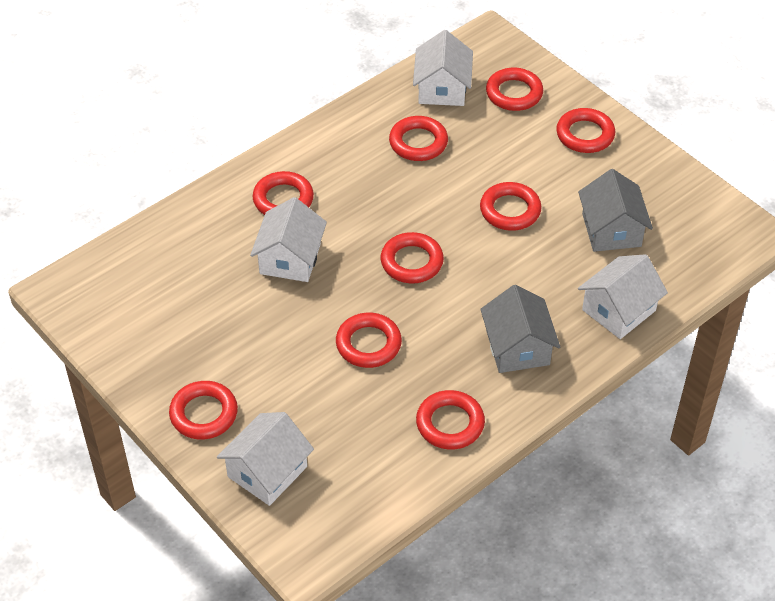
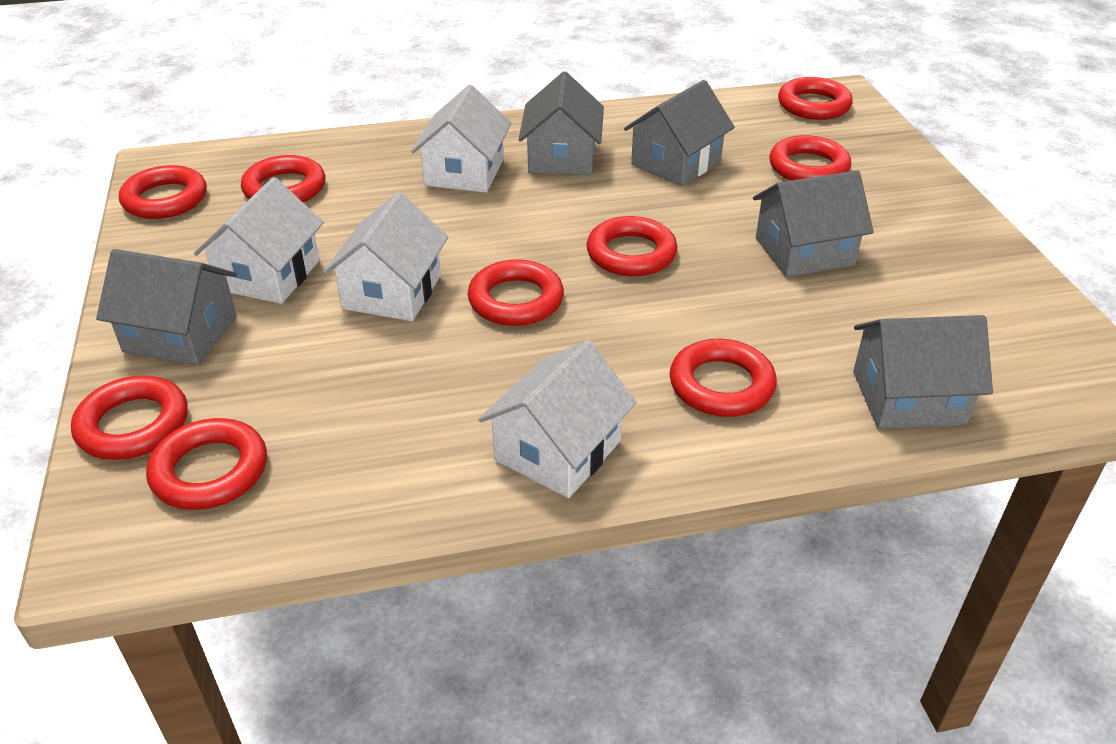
grey house: [480,285,560,373] [578,169,653,252] = 2 -> [96,249,237,365] [519,71,604,175] [624,80,735,186] [753,170,874,277] [853,315,993,429] = 5

